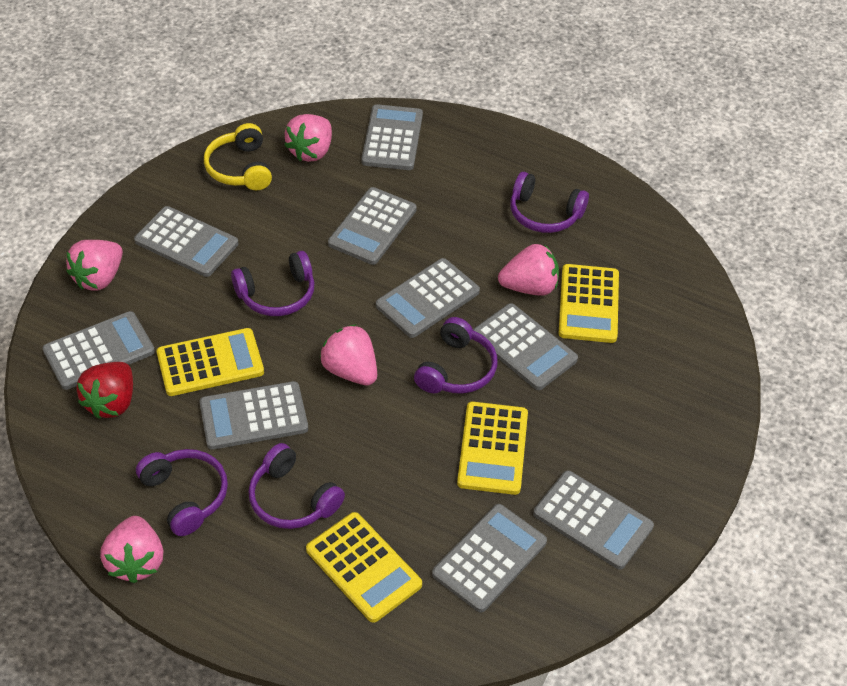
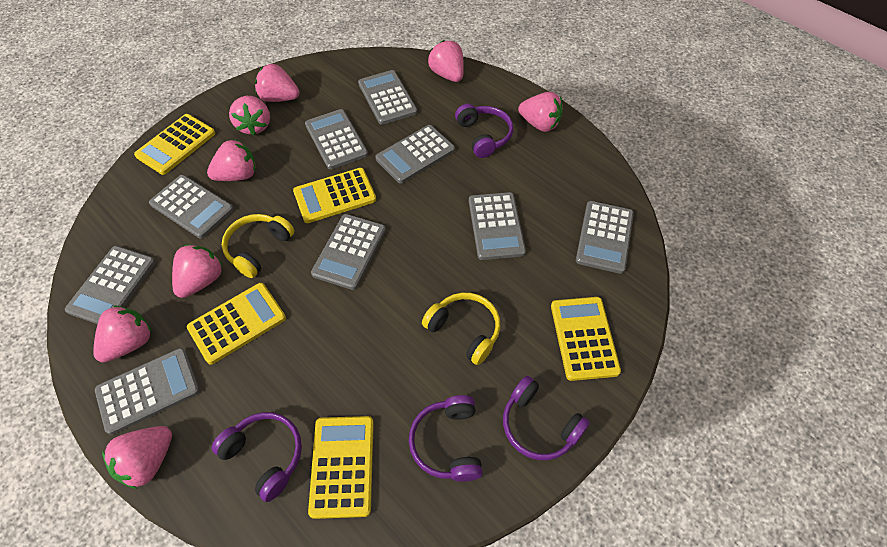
pink strawberry: [66,240,123,291] [100,516,164,583] [285,114,332,162] [320,324,377,385] [498,244,559,296] = 5 -> [93,306,152,362] [102,426,172,489] [172,244,223,298] [207,139,255,181] [229,96,270,135] [255,64,300,102] [428,40,464,82] [518,92,563,132] = 8
purple headphones: [136,449,228,536] [231,251,315,316] [248,443,345,529] [414,317,497,394] [510,172,589,233] = 5 -> [212,412,302,502] [409,395,483,482] [455,104,513,158] [503,376,590,461] = 4
red strawberry: [76,362,133,419] = 1 -> none = 0
yellow calculator: [157,328,264,396] [306,512,422,623] [457,402,528,495] [559,264,619,343] = 4 -> [134,114,216,175] [187,283,286,365] [293,168,376,223] [308,416,374,519] [551,297,621,381] = 5
yellow headphones: [204,123,272,190] = 1 -> [222,214,295,278] [422,293,500,365] = 2

